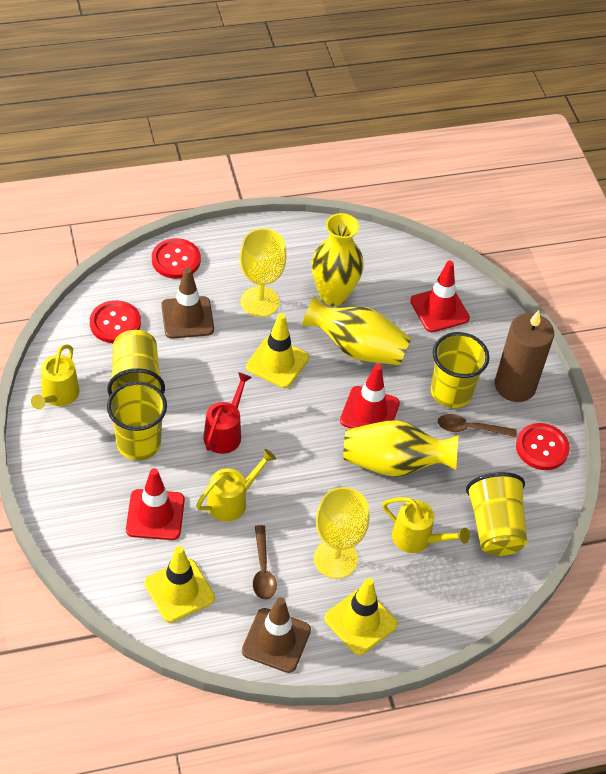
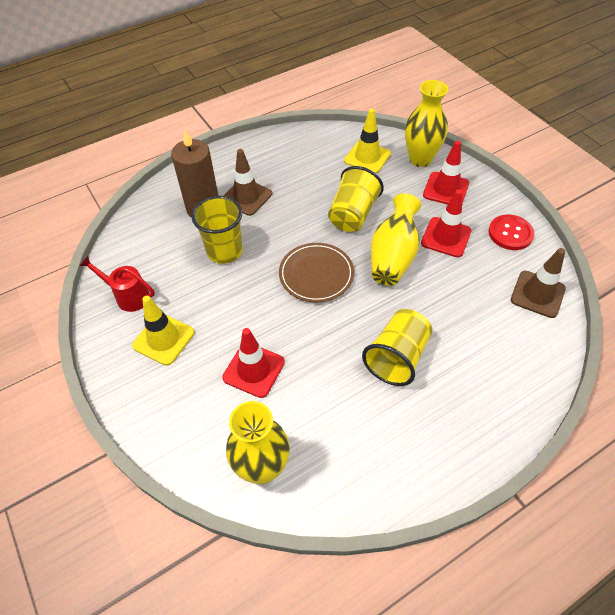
brown plate: none = 0 -> [279,243,354,302] = 1
brown spoon: [253,525,277,600] [438,414,517,437] = 2 -> none = 0
red button: [90,300,141,343] [152,238,201,279] [516,423,570,470] = 3 -> [488,215,534,250] = 1
yellow cup: [107,330,165,397] [107,381,167,460] [431,332,490,408] [466,472,527,556] = 4 -> [191,196,243,264] [328,166,384,232] [362,309,432,386] = 3
yellow goblet: [240,228,286,317] [314,487,370,579] = 2 -> none = 0
yellow traffic cone: [144,546,215,623] [246,313,309,388] [324,578,398,655] = 3 -> [132,296,194,366] [344,109,391,173] = 2
yellow watering can: [31,344,80,409] [196,449,276,521] [382,497,470,553] = 3 -> none = 0

